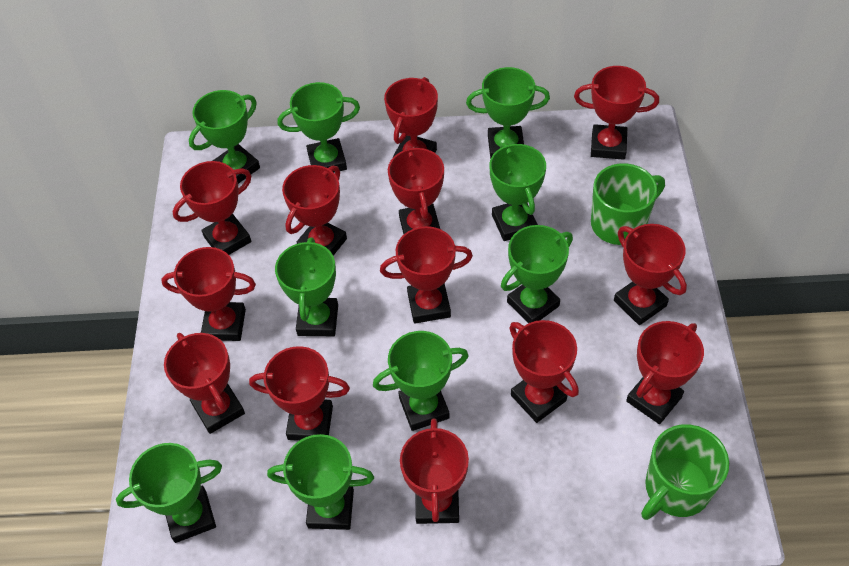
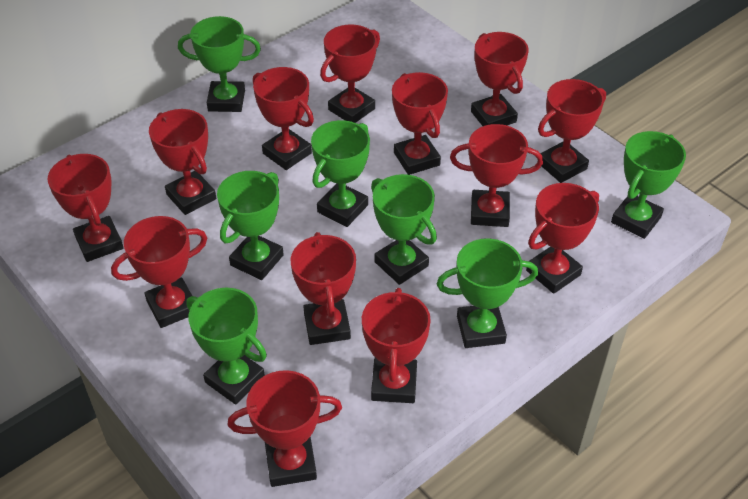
green mug: [591,163,665,245] [641,424,729,520] = 2 -> none = 0
green trophy: [116,443,222,543] [189,90,260,184] [267,434,374,530] [275,237,338,336] [278,82,360,173] [373,331,469,431] [466,67,550,159] [489,143,546,241] [501,225,573,323] = 9 -> [178,16,261,112] [187,288,267,405] [217,171,284,280] [311,120,370,227] [371,174,437,285] [437,238,538,348] [611,131,686,239] = 7

